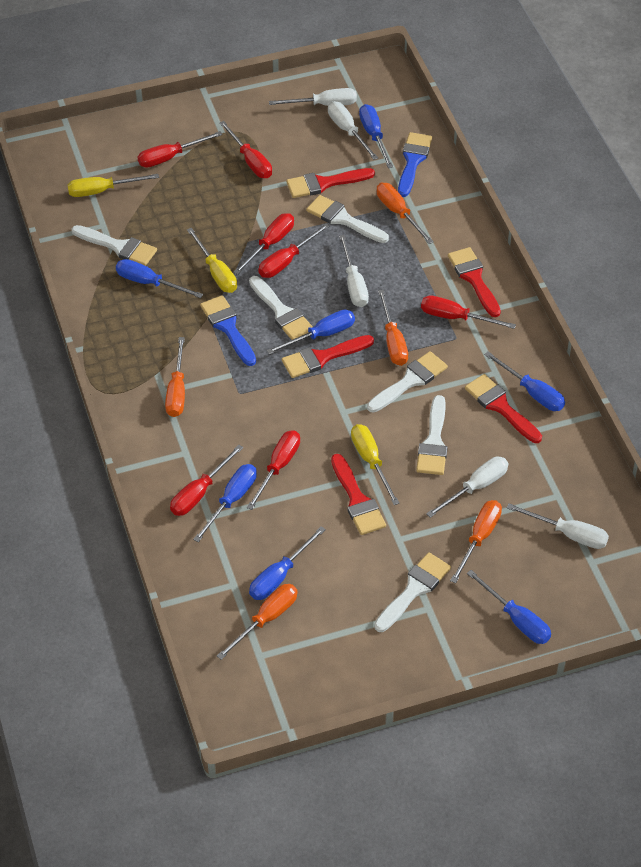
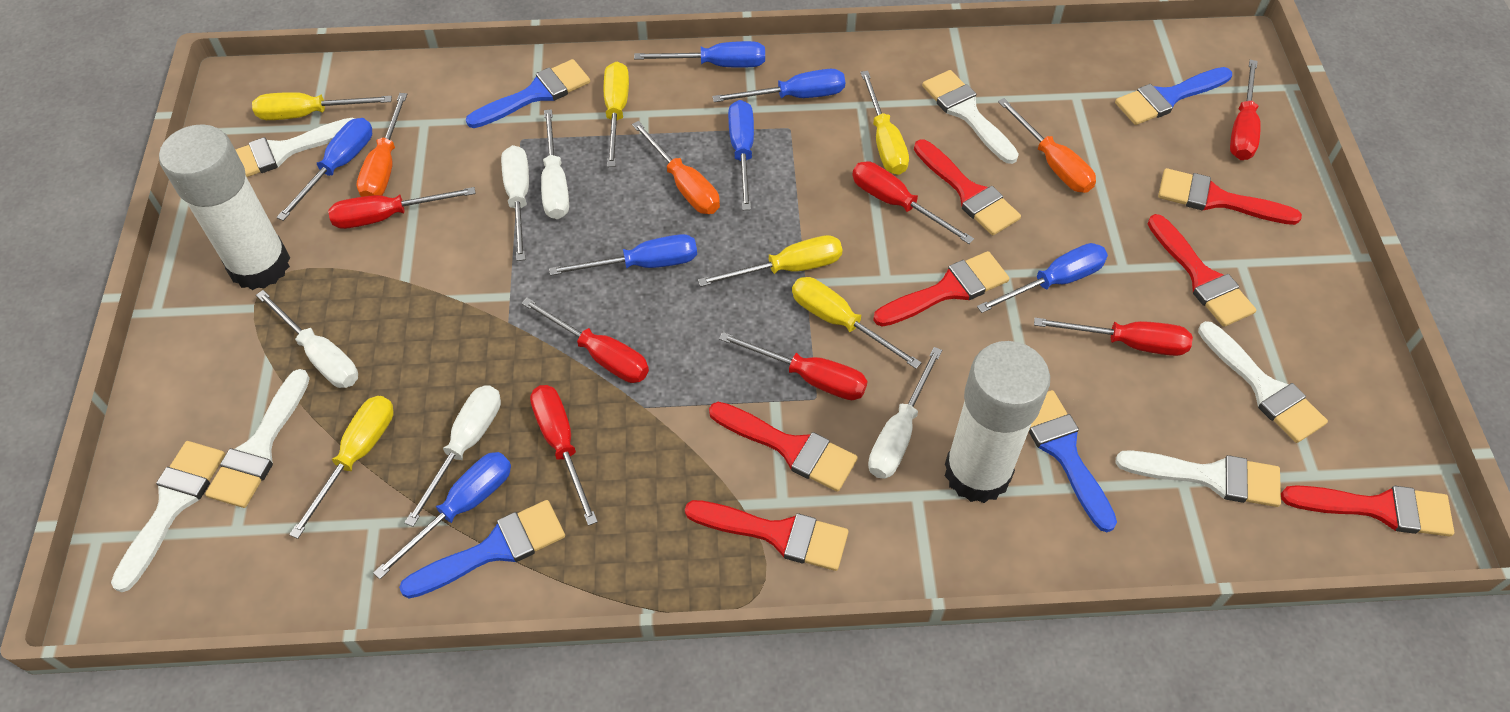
blue brush: [200,295,256,366] [398,132,432,197] = 2 -> [399,500,565,598] [466,59,590,128] [1029,390,1117,532] [1115,67,1232,125] = 4
orange screwdriver: [165,337,185,417] [217,584,298,660] [377,183,434,244] [378,290,408,366] [450,500,502,583] = 5 -> [357,93,407,197] [632,121,720,214] [998,98,1096,193] = 3
red brush: [282,335,374,378] [286,168,375,198] [331,454,386,535] [448,247,501,317] [465,374,542,443] = 5 -> [685,500,848,571] [709,402,858,492] [873,251,1009,326] [914,139,1021,235] [1148,214,1256,327] [1158,168,1302,225] [1281,485,1454,536] = 7
white glue stick: none = 0 -> [159,124,290,290] [945,341,1050,503] = 2
yellow screwdriver: [67,174,159,197] [187,228,237,293] [351,424,400,505] = 3 -> [252,92,392,120] [289,396,394,539] [604,62,629,167] [698,235,843,287] [792,277,922,369] [860,71,909,175] = 6

